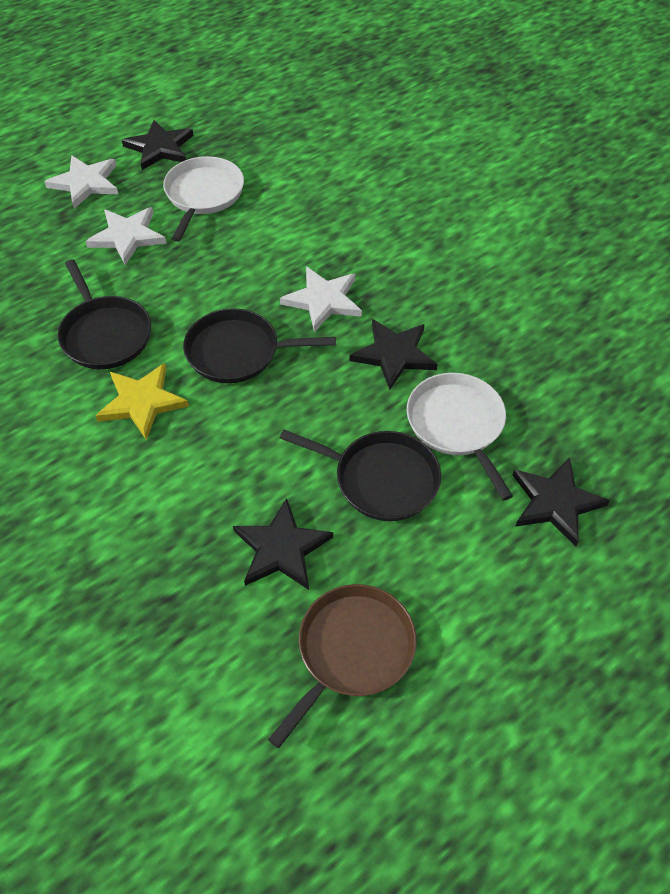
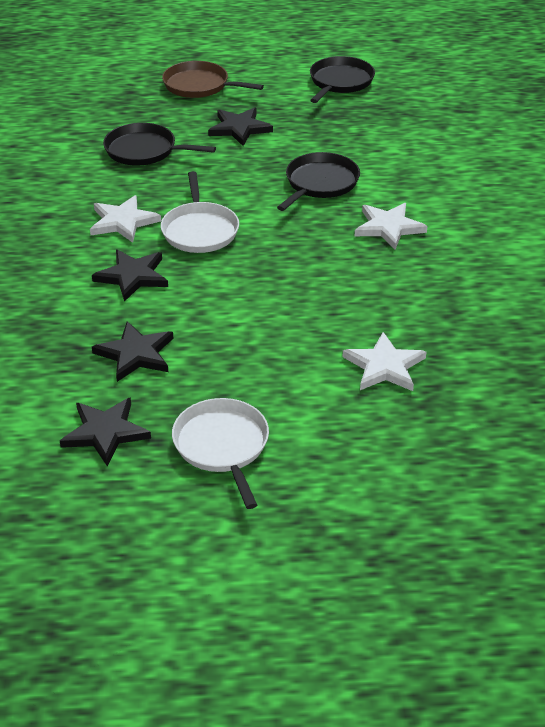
yellow star: [96,363,189,440] = 1 -> none = 0

